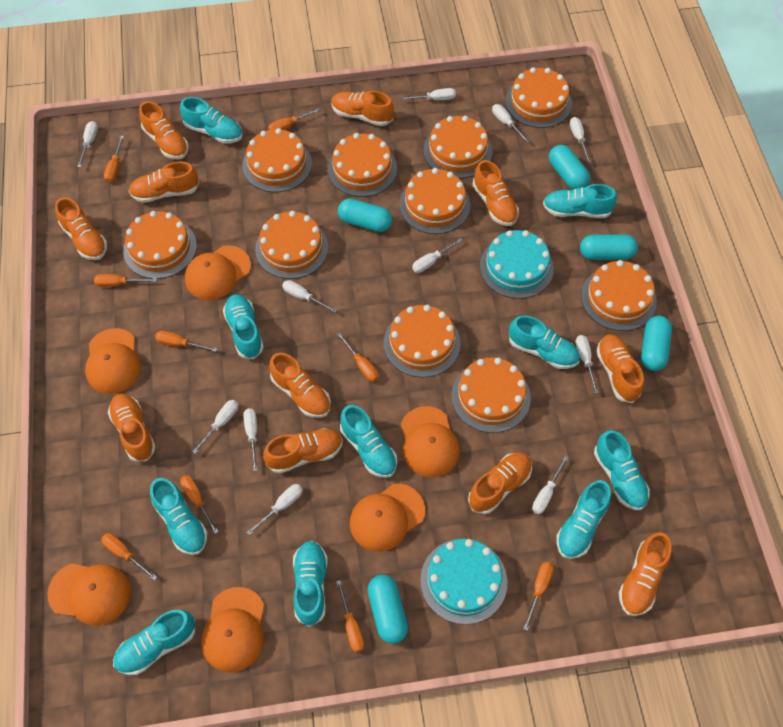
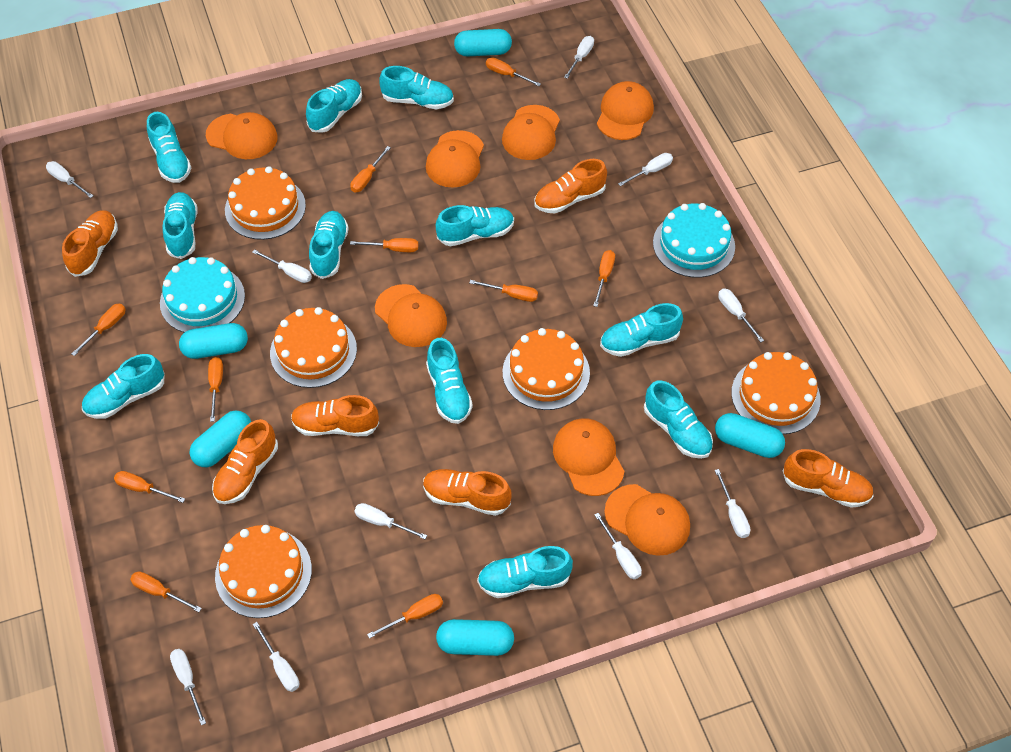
orange cake: [123,211,197,279] [242,128,312,192] [255,211,328,279] [328,133,397,197] [384,305,461,378] [399,168,470,234] [424,116,492,178] [451,358,531,433] [505,67,572,128] [581,260,657,331] = 10 -> [215,525,312,618] [225,166,306,240] [270,307,357,388] [502,328,590,410] [731,352,821,434] = 5
orange cap: [47,563,131,626] [85,328,141,394] [185,245,251,300] [201,587,264,672] [350,484,425,552] [401,406,460,477] = 6 -> [206,112,278,159] [375,284,447,347] [426,130,484,188] [502,105,560,160] [553,418,625,496] [597,81,654,140] [605,484,690,556] = 7
orange screwdriver: [94,274,157,287] [101,533,157,580] [104,136,124,183] [155,331,217,352] [180,475,218,534] [268,108,320,130] [336,580,364,652] [337,333,379,382] [523,562,554,631] = 9 -> [71,303,126,356] [114,471,185,503] [130,571,202,612] [208,357,223,422] [350,146,391,192] [350,238,418,252] [367,594,443,639] [469,280,538,302] [486,57,541,86] [593,250,615,307] = 10
orange shoe: [55,197,107,260] [108,393,156,462] [129,161,199,203] [139,101,189,160] [263,428,343,474] [269,353,331,418] [331,91,394,126] [468,452,532,514] [473,160,519,226] [596,334,644,403] [619,532,672,616] = 11 -> [62,210,118,277] [212,419,278,504] [291,395,379,436] [423,469,511,516] [534,159,607,213] [783,449,874,508] = 6
turquoise shoe: [113,610,195,675] [150,478,207,555] [180,97,243,143] [223,294,264,359] [293,541,328,627] [340,405,397,478] [509,315,580,369] [543,184,617,218] [556,480,611,559] [594,430,650,510] = 10 -> [82,354,164,419] [147,112,191,183] [163,192,198,259] [306,79,362,133] [309,211,349,279] [379,66,454,110] [426,338,473,424] [436,205,514,246] [477,546,573,598] [600,303,683,357] [644,380,713,459] = 11
white screwdriver: [77,121,98,167] [193,400,238,454] [243,408,258,471] [247,484,303,535] [282,280,337,313] [400,88,456,100] [412,238,462,273] [492,104,530,143] [532,456,569,514] [570,117,591,163] [576,335,599,393] = 11 -> [46,161,94,198] [170,649,206,725] [252,249,312,283] [253,622,299,692] [354,503,427,539] [564,36,594,79] [594,513,642,579] [618,153,673,186] [715,469,751,538] [718,288,764,342] = 10

